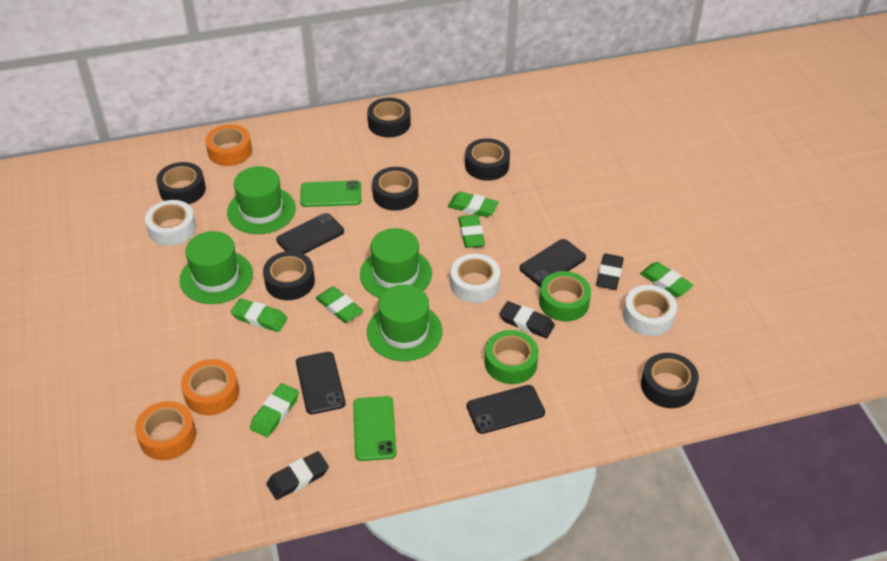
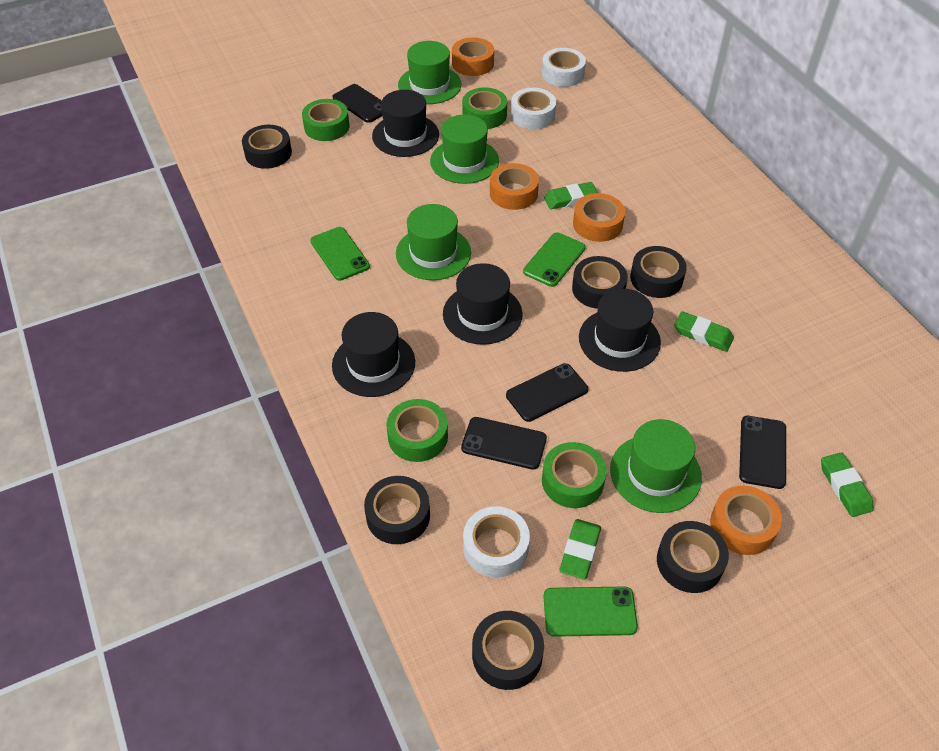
black eraser: [266,451,329,500] [499,301,555,338] [596,253,624,290] = 3 -> none = 0
black hat: none = 0 -> [332,312,415,397] [372,90,439,157] [443,263,523,345] [579,289,661,372] = 4
green eraser: [231,299,287,332] [250,383,299,437] [315,286,363,323] [448,192,499,217] [458,215,485,248] [640,262,694,297] = 6 -> [544,182,598,210] [559,519,601,579] [674,311,734,352] [821,452,874,517] = 4
green phone: [300,180,361,207] [353,396,396,461] = 2 -> [310,227,370,281] [523,233,586,287] [543,586,638,637] = 3
green tape: [485,330,539,384] [539,271,591,321] = 2 -> [302,99,349,141] [386,399,448,462] [462,87,507,129] [542,442,607,508] = 4
orange tape: [135,401,196,460] [181,359,239,415] [205,125,252,166] = 3 -> [452,38,494,76] [490,163,539,210] [573,193,625,242] [710,486,782,555] = 4

